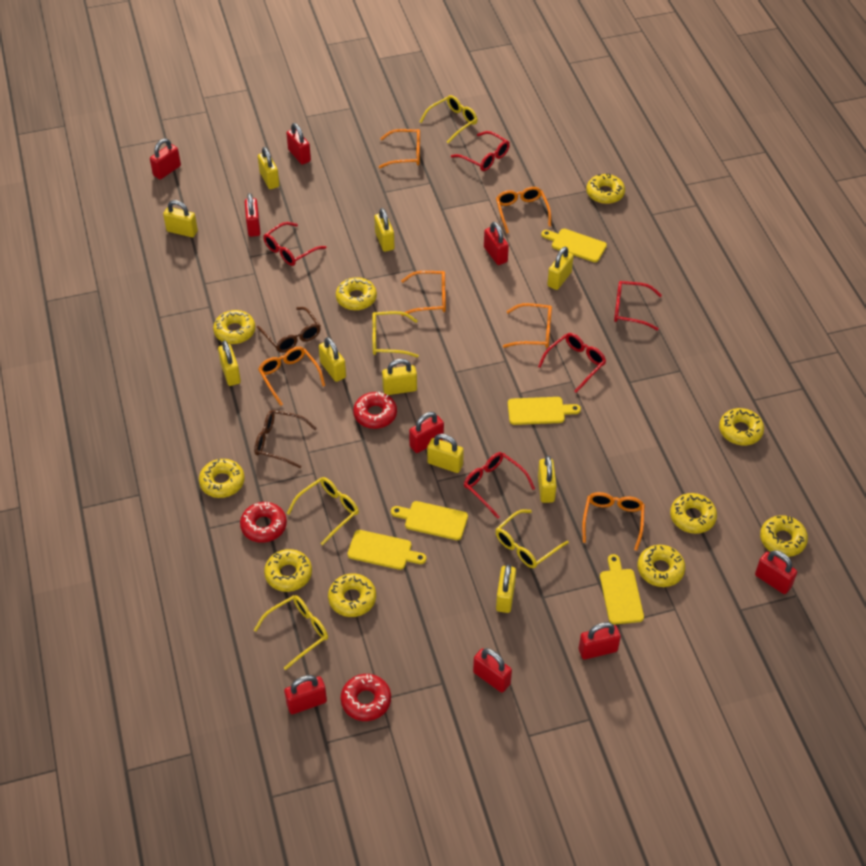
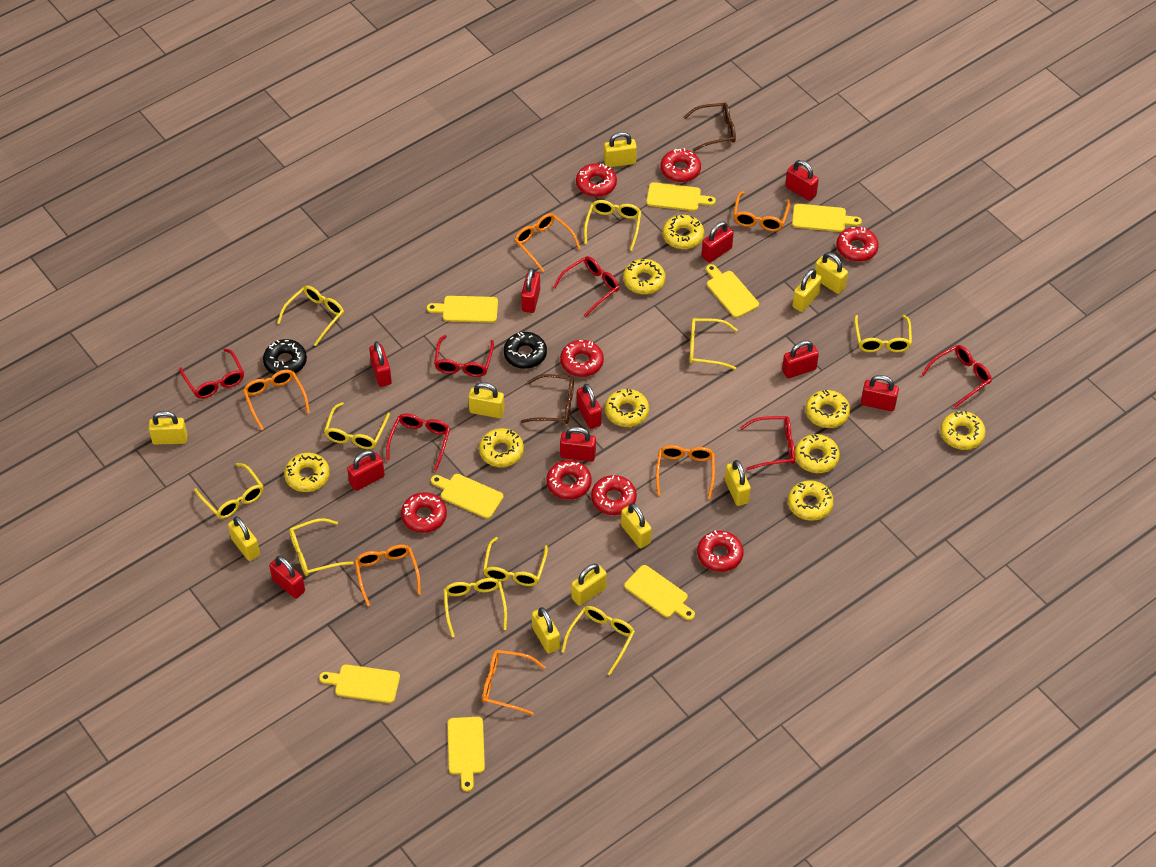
black donut: none = 0 -> [263,339,307,374] [504,332,547,369] = 2
red donut: [240,502,287,543] [341,674,391,721] [353,392,397,429] = 3 -> [401,492,447,533] [546,460,592,500] [560,340,604,377] [576,163,617,197] [591,475,637,515] [660,148,701,182] [697,531,743,572] [836,227,879,262] = 8
red glasses: [263,222,326,266] [451,131,510,171] [464,452,535,519] [538,333,606,393] [614,281,662,331] = 5 -> [179,349,244,399] [386,413,450,471] [434,335,494,377] [553,256,619,317] [740,416,795,470] [921,345,992,408] = 6
red padlock: [150,138,181,179] [245,193,261,237] [284,675,327,714] [286,123,311,165] [409,412,444,453] [473,648,512,693] [484,222,509,265] [579,622,621,660] [755,550,797,594] = 9 -> [269,556,305,599] [347,450,385,491] [369,342,392,387] [521,268,540,313] [560,427,596,462] [577,384,602,429] [702,222,734,263] [782,340,819,378] [785,160,819,201] [861,375,899,411] = 10
yellow cutting board: [347,530,426,570] [391,501,468,540] [508,397,581,425] [541,229,607,262] [600,554,644,625] = 5 -> [319,664,400,703] [427,296,498,323] [431,474,504,519] [448,717,485,792] [624,565,695,620] [646,182,716,211] [706,264,759,318] [792,204,862,232] = 8
yellow donut: [199,459,245,498] [213,310,255,344] [264,549,312,592] [328,573,376,617] [336,277,377,310] [586,173,625,204] [638,545,685,587] [670,493,717,534] [719,408,764,445] [760,515,808,557] = 10 -> [284,453,330,492] [479,428,524,467] [605,389,649,427] [623,259,666,294] [663,215,704,249] [788,480,834,521] [795,434,840,473] [806,390,850,428] [941,411,986,450] = 9
yellow glasses: [254,595,328,670] [287,477,359,545] [372,311,419,358] [420,95,477,143] [496,509,569,568] = 5 -> [194,463,264,519] [277,286,344,346] [289,518,354,576] [324,402,390,449] [444,578,507,637] [483,537,548,586] [561,606,635,675] [584,200,641,251] [689,318,738,370] [854,315,912,352] = 10

